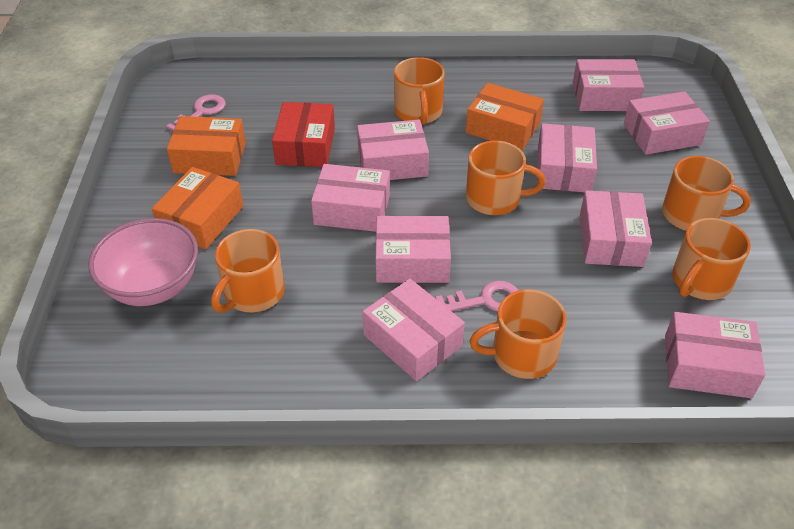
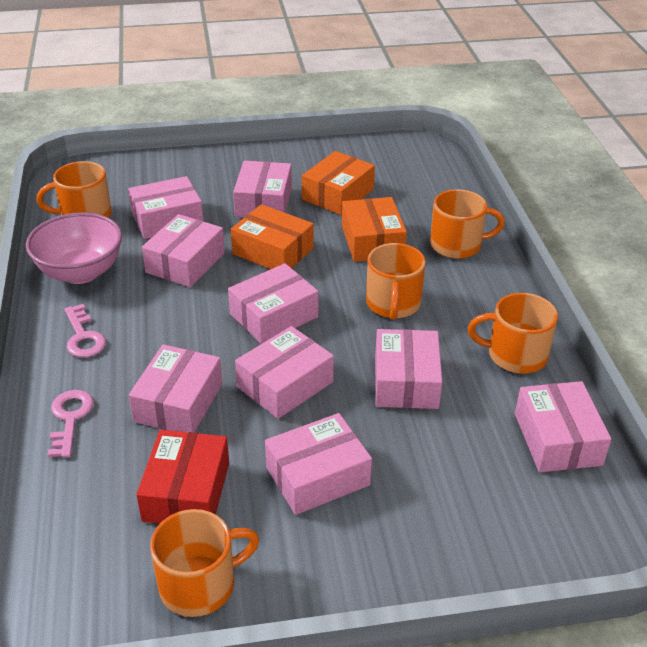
orange mug: [211,229,285,313] [394,57,445,125] [466,141,546,215] [469,289,567,379] [662,156,751,231] [672,218,751,300] = 6 -> [36,161,111,218] [150,509,259,617] [366,243,425,320] [430,189,505,259] [468,293,558,374] = 5

